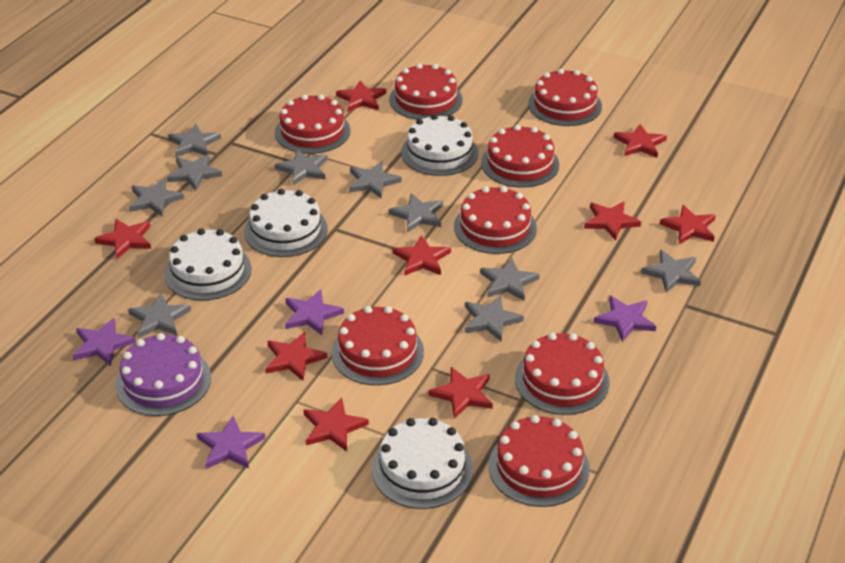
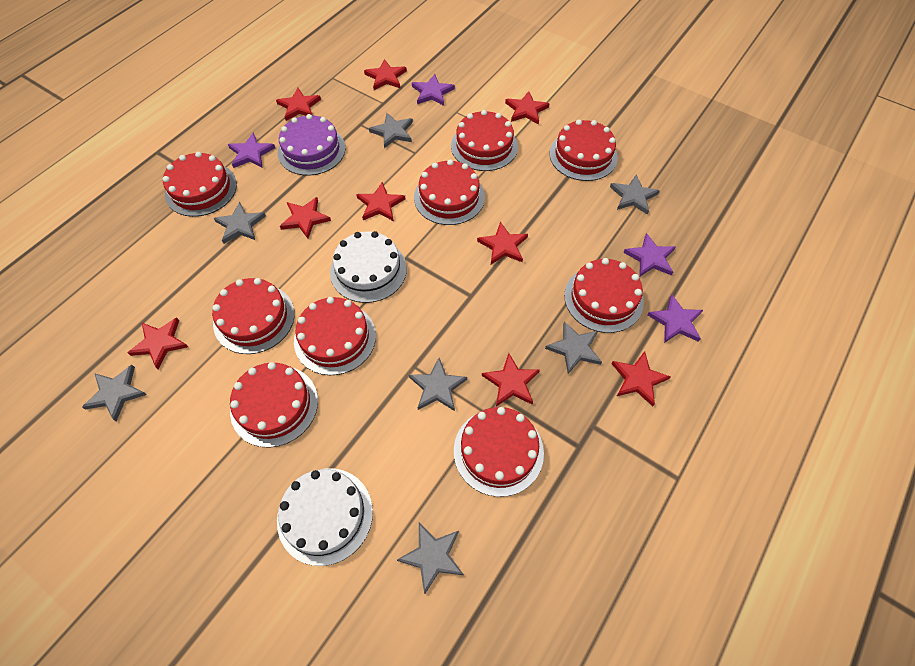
grey star: [128,293,191,338] [129,178,184,216] [167,154,222,190] [168,124,221,157] [275,149,328,185] [349,161,402,198] [389,193,443,233] [465,295,524,342] [480,258,540,301] [641,250,701,293] = 10 -> [82,365,147,421] [214,202,266,244] [369,113,413,148] [397,523,464,594] [409,358,467,411] [545,321,602,374] [610,174,660,215] = 7
red cake: [275,94,350,154] [332,306,424,385] [389,63,462,120] [454,186,537,254] [481,125,559,188] [489,415,590,507] [515,333,610,415] [528,68,602,126] = 8 -> [163,152,237,217] [212,278,295,354] [230,362,318,448] [294,297,376,375] [414,159,485,225] [451,110,518,171] [454,407,544,497] [550,119,618,181] [564,258,644,333] = 9
white cake: [164,228,251,300] [244,189,327,257] [372,418,473,509] [401,114,478,176] = 4 -> [277,468,373,566] [330,231,407,303] = 2

